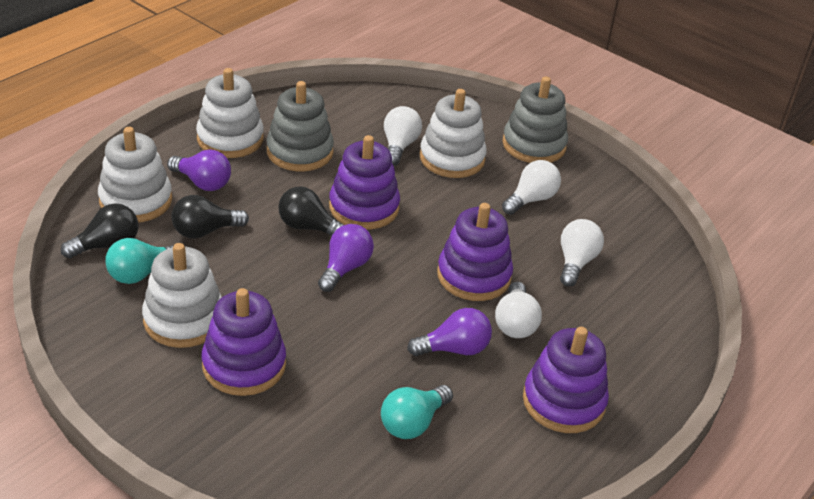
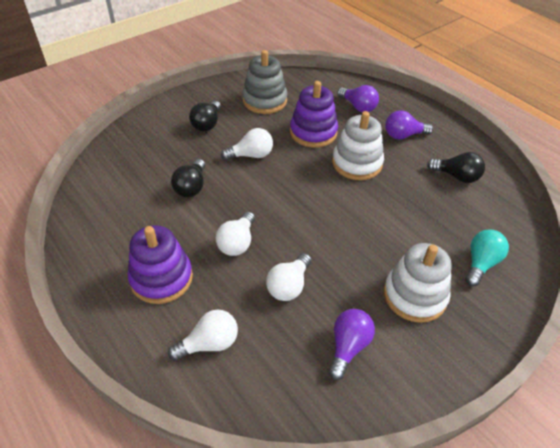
grey stacking toy: [266,81,334,171] [502,77,568,163] = 2 -> [242,50,288,114] = 1
purple stacking toy: [201,288,286,396] [329,135,400,230] [437,203,513,301] [523,327,609,433] = 4 -> [127,225,193,304] [290,81,338,148] = 2
turquoise light bulb: [105,238,173,284] [381,385,453,439] = 2 -> [465,230,509,286] = 1
white stacking toy: [98,127,172,223] [142,243,222,348] [196,68,264,158] [420,89,487,178] = 4 -> [332,111,384,180] [384,243,452,323] = 2

